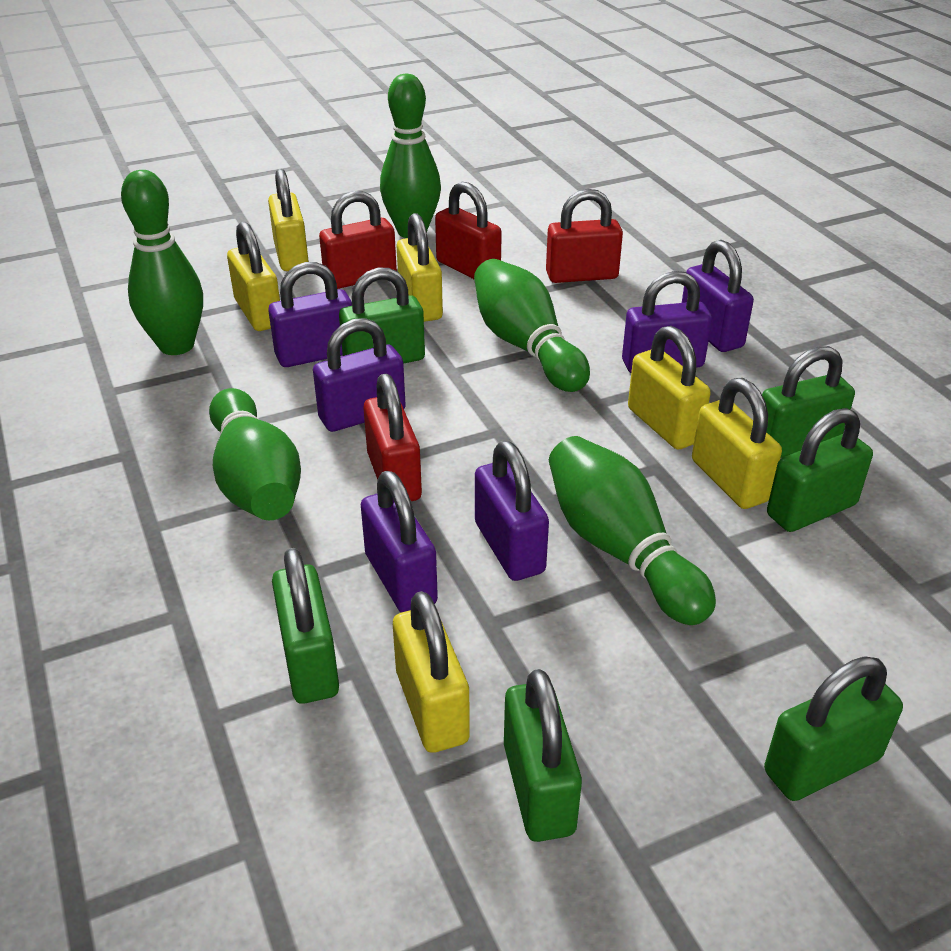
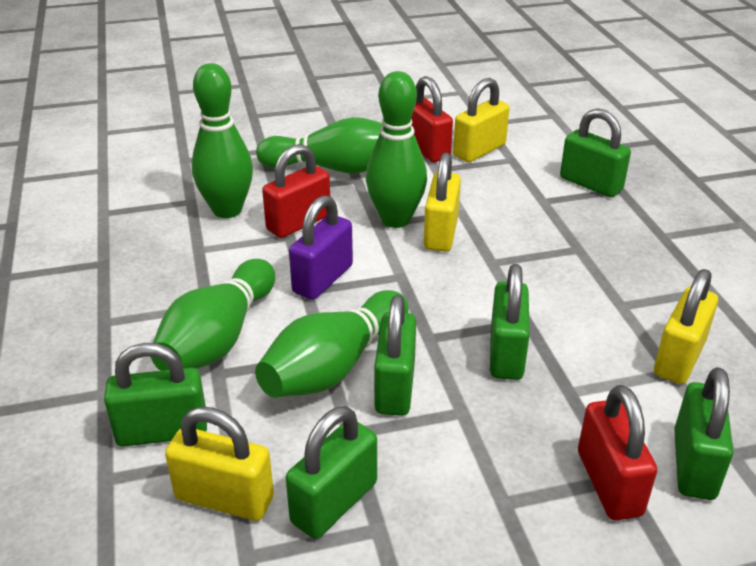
purple padlock: [268,262,352,367] [313,318,406,432] [361,471,438,612] [475,441,549,581] [622,271,712,373] [682,240,754,352] = 6 -> [289,195,353,300] = 1
red padlock: [319,191,397,289] [363,374,422,501] [435,182,502,279] [546,189,623,283] = 4 -> [262,144,330,238] [411,76,453,162] [578,385,657,520] = 3
yellow padlock: [227,222,280,331] [268,169,309,271] [393,591,470,753] [397,213,443,322] [628,326,711,450] [692,378,782,509] = 6 -> [165,407,274,521] [424,152,461,251] [453,78,510,162] [654,269,718,384] = 4

